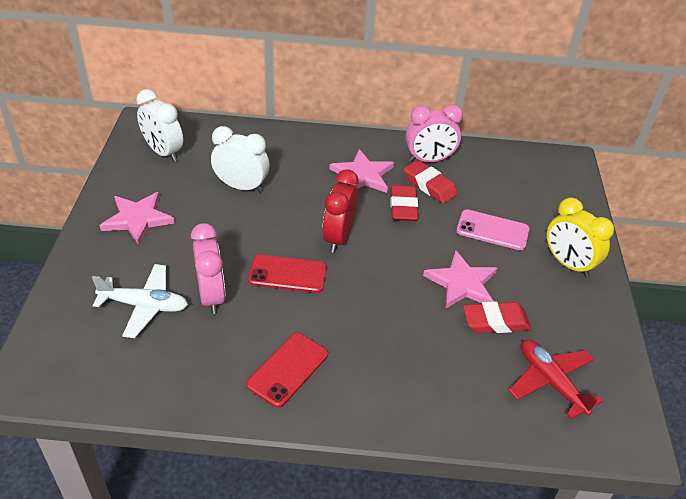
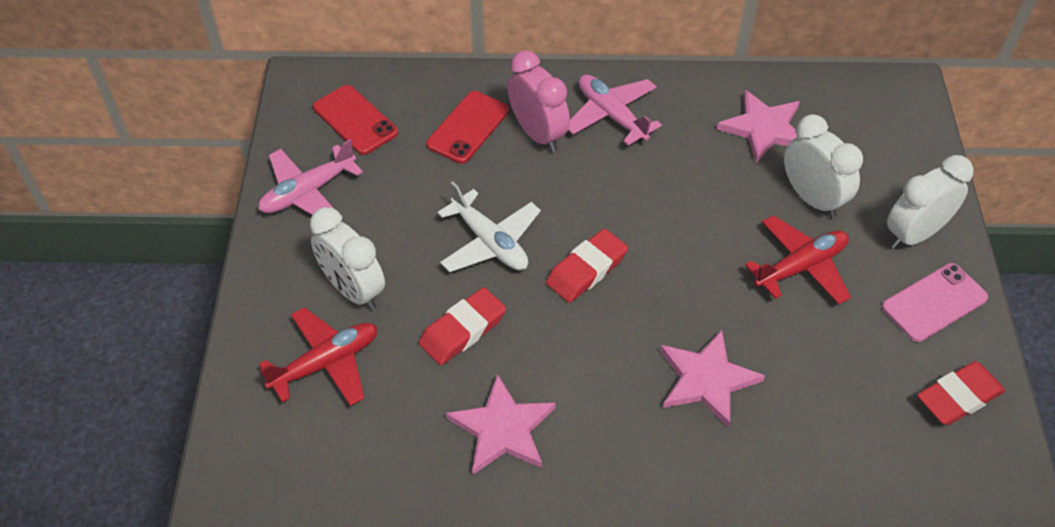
pink clock: [191,223,226,314] [406,104,463,162] = 2 -> [508,50,570,152] = 1
pink plane: none = 0 -> [258,139,363,215] [568,74,662,145] = 2
red clock: [322,169,358,253] = 1 -> none = 0
red plane: [509,339,603,419] = 1 -> [259,307,377,406] [745,215,851,305] = 2
white clock: [136,89,183,162] [211,126,270,192] = 2 -> [310,207,385,310] [784,114,863,218] [887,155,973,249] = 3
yellow clock: [547,197,614,277] = 1 -> none = 0

